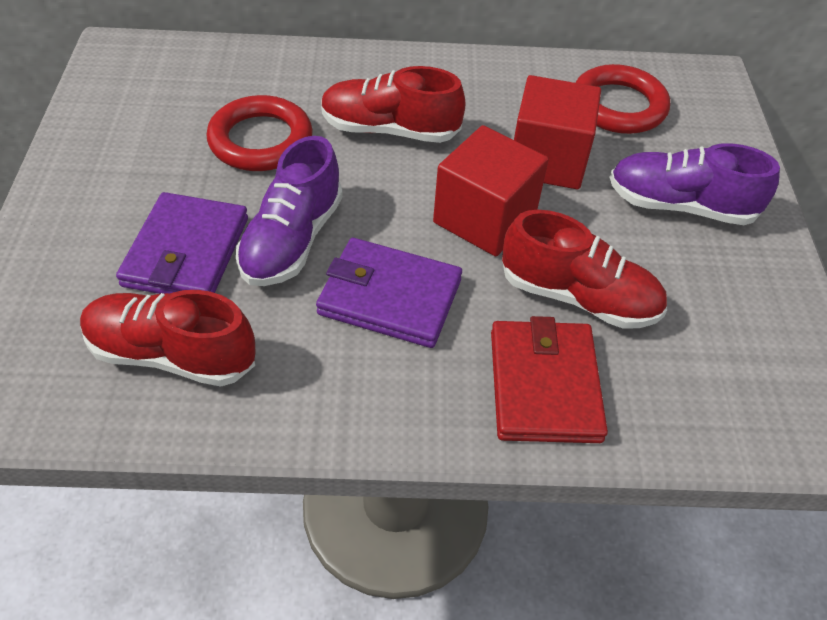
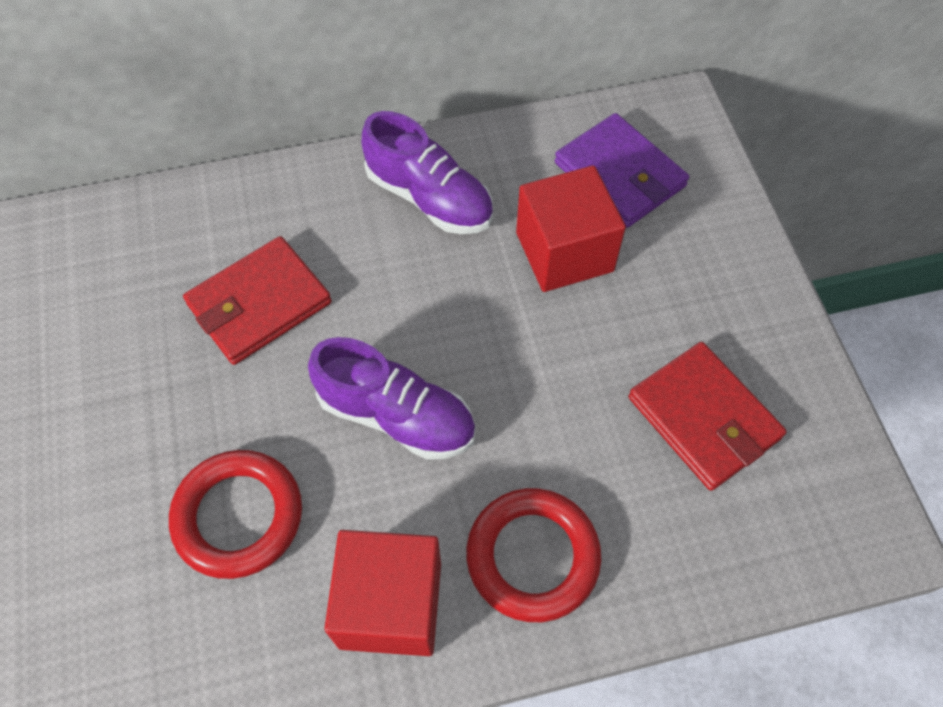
purple wallet: [116,192,248,294] [316,238,462,348] = 2 -> [555,113,689,228] = 1
red shoe: [80,290,256,387] [321,66,466,143] [502,210,667,329] = 3 -> none = 0
red wallet: [491,316,608,443] = 1 -> [183,236,332,365] [629,342,787,491] = 2

